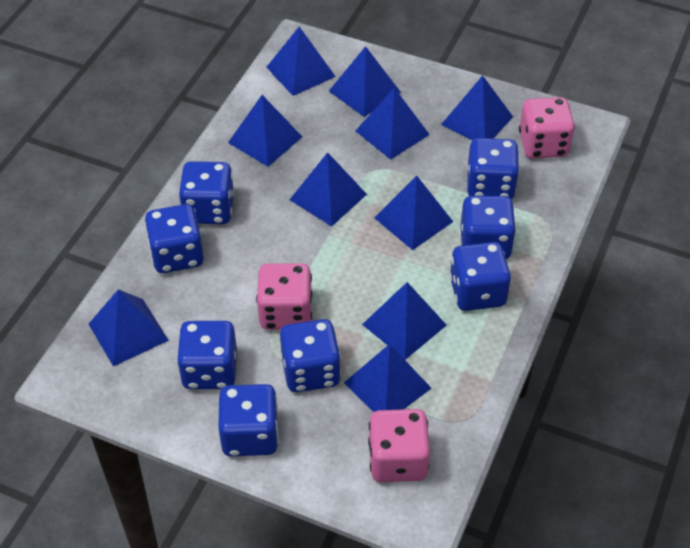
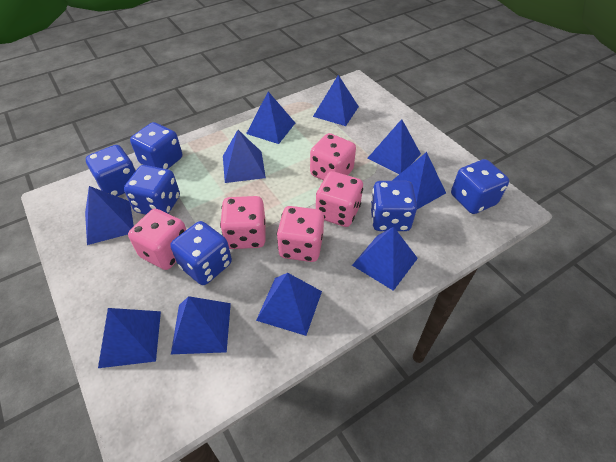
blue dice: [145,204,204,273] [177,321,237,389] [179,161,234,224] [218,384,279,456] [280,319,341,392] [450,242,511,311] [460,196,516,259] [467,138,519,200] = 8 -> [86,145,136,196] [124,165,180,215] [130,122,182,169] [170,221,232,285] [370,181,417,231] [451,159,509,214] = 6
pink dice: [256,263,312,330] [368,409,430,482] [519,97,575,159] = 3 -> [128,209,186,270] [220,196,266,249] [277,206,324,262] [310,133,356,180] [316,171,363,227] = 5

